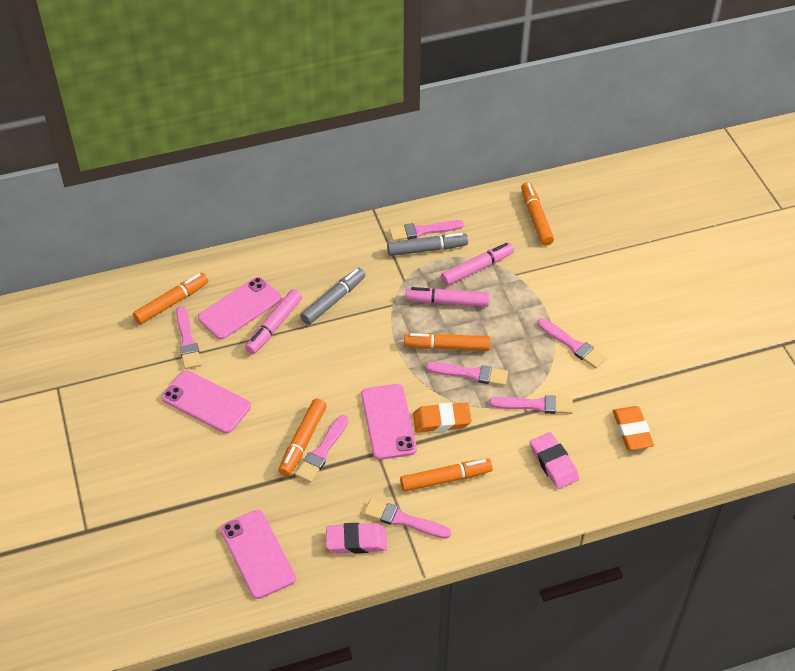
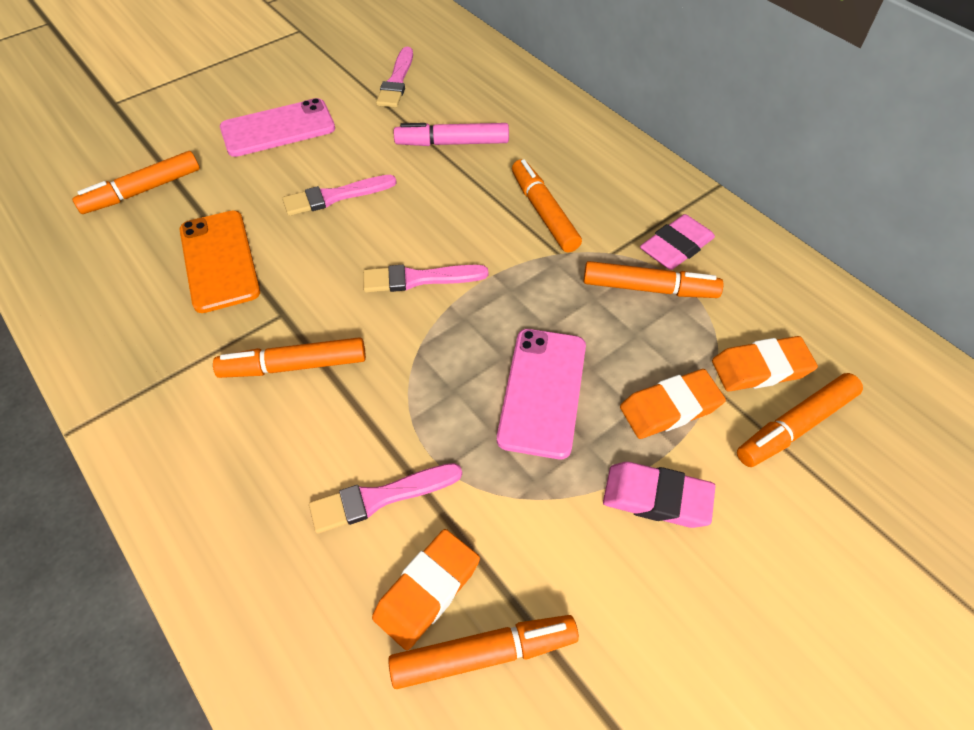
grey marker: [300,268,365,325] [387,233,468,256] = 2 -> none = 0
orange eraser: [413,402,472,432] [613,406,654,450] = 2 -> [372,529,480,650] [620,369,726,439] [712,336,818,391] = 3
orange marker: [133,273,208,324] [278,399,327,476] [400,459,493,492] [404,333,491,351] [521,182,554,245] = 5 -> [72,151,200,214] [213,337,366,378] [388,615,579,689] [512,159,582,253] [583,261,723,298] [737,373,863,467] = 6
orange phone: none = 0 -> [179,210,260,313] = 1
pink brush: [176,306,202,369] [295,415,348,483] [364,499,451,539] [389,220,464,241] [426,362,508,386] [489,395,573,414] [537,318,607,368] = 7 -> [282,175,397,216] [309,463,462,534] [363,265,488,293] [376,47,413,108] = 4
pink marker: [245,289,302,354] [405,287,490,307] [441,242,514,286] = 3 -> [394,123,509,146] = 1
pink phone: [161,370,251,434] [198,277,282,340] [220,510,296,599] [361,384,417,460] = 4 -> [220,98,335,157] [497,329,586,459] = 2

